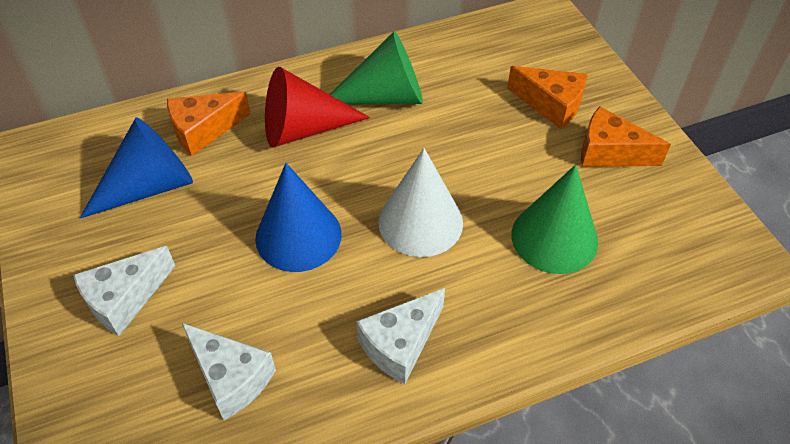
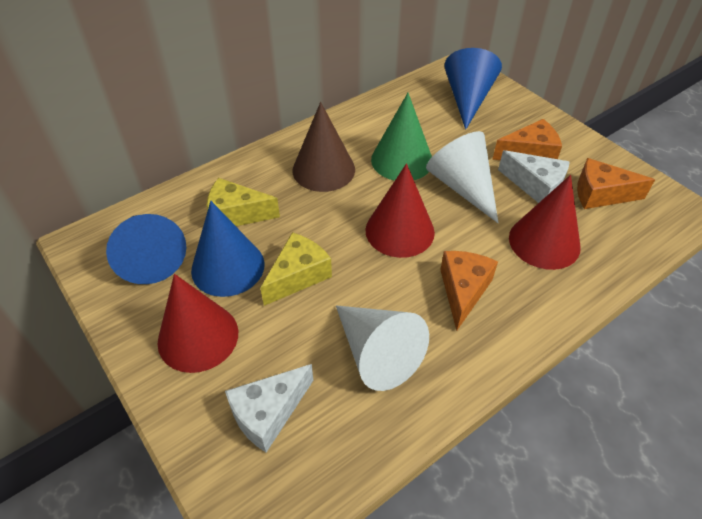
blue cone: [80,117,193,218] [255,163,342,272] = 2 -> [106,214,186,284] [191,201,265,297] [444,48,502,130] = 3
brown cone: none = 0 -> [293,102,355,192] = 1
green cone: [330,31,423,104] [511,165,598,274] = 2 -> [371,93,432,181] = 1
red cone: [265,67,370,148] = 1 -> [157,274,238,373] [365,163,435,258] [509,175,581,270] = 3
white cheese: [73,246,175,336] [182,323,276,420] [356,288,445,384] = 3 -> [225,364,313,453] [498,150,569,203] = 2
white cone: [378,148,463,257] = 1 -> [336,305,429,391] [426,131,498,223] = 2
yellow cheese: none = 0 -> [207,178,280,226] [260,232,332,306] = 2

